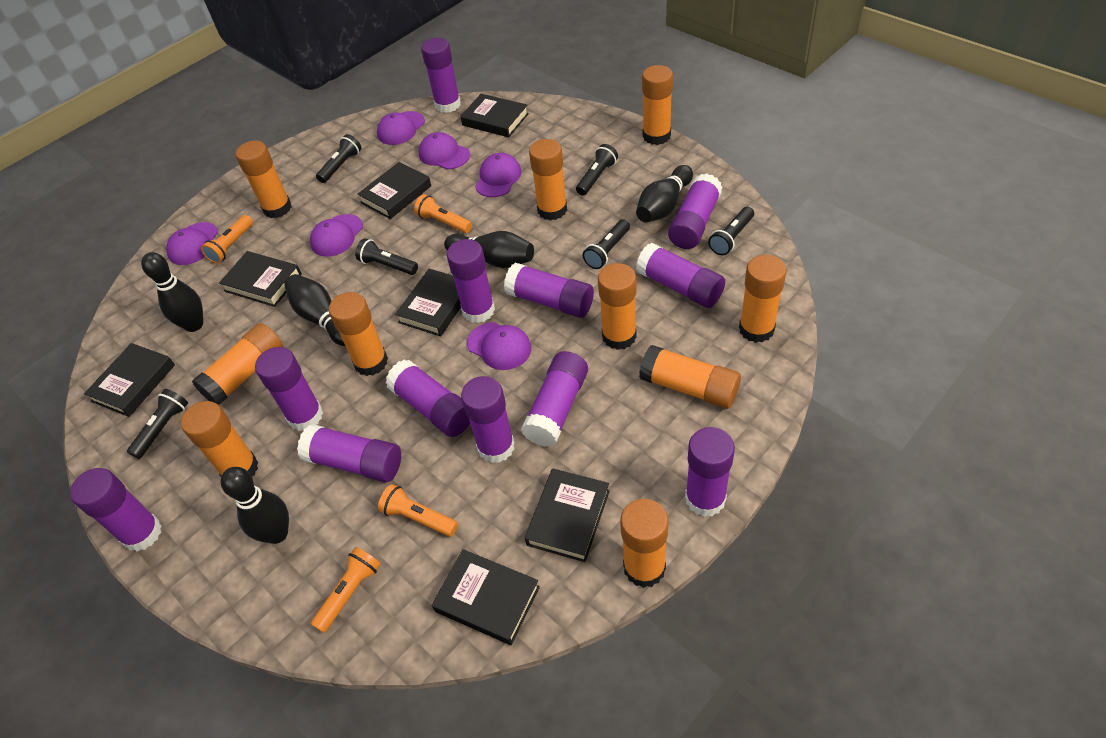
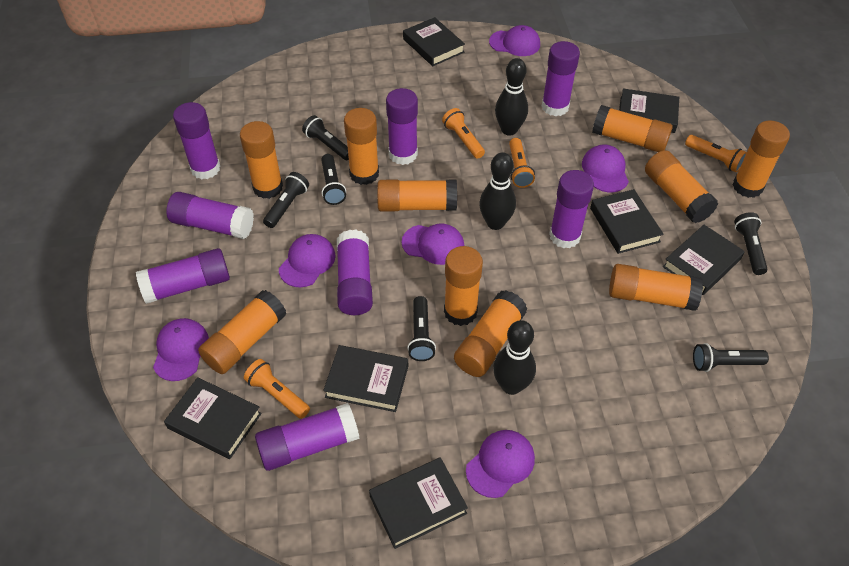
black bowling pin: [141,252,203,332] [221,467,289,544] [284,274,345,346] [444,231,534,268] [636,165,693,222] = 5 -> [479,152,516,230] [493,320,536,395] [495,58,528,136] = 3
purple glue stick: [70,468,162,552] [255,347,323,431] [297,424,401,482] [385,360,470,437] [421,38,461,113] [447,239,495,323] [461,376,514,463] [504,263,594,318] [521,351,588,447] [636,243,725,308] [668,173,723,249] [685,427,735,517] = 12 -> [136,248,230,304] [166,192,254,239] [173,102,220,180] [255,403,360,471] [337,229,373,315] [386,88,418,165] [542,41,580,116] [549,170,594,248] = 8

